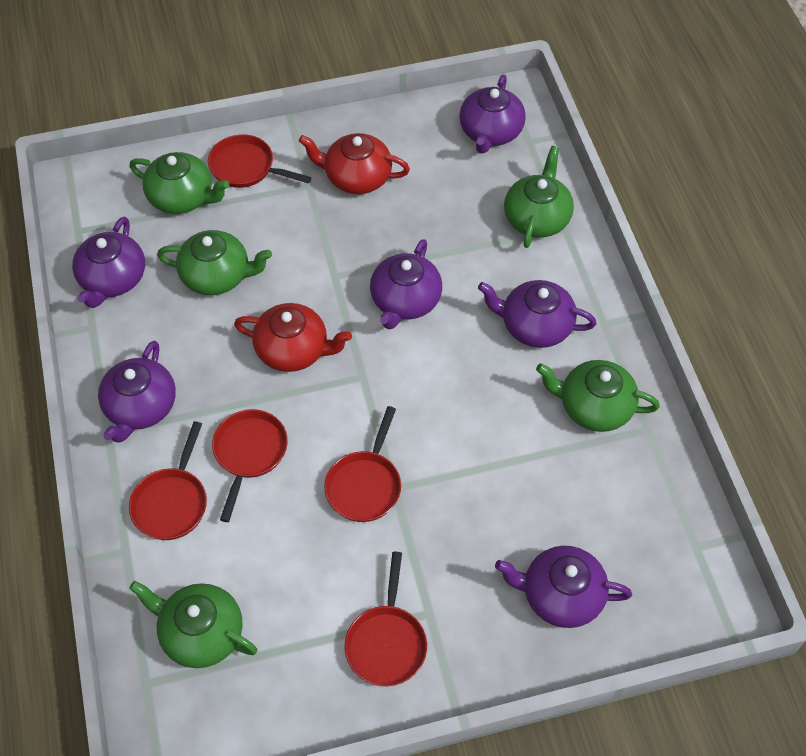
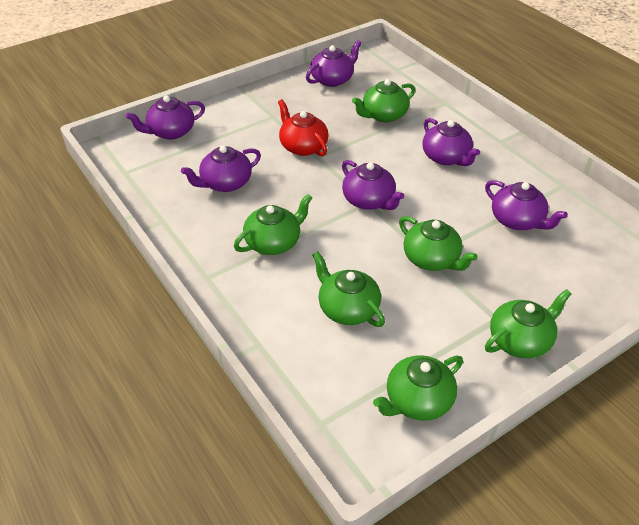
green teapot: [129,152,229,214] [129,581,257,668] [157,230,272,295] [504,146,574,248] [536,360,660,432] = 5 -> [234,194,312,255] [313,251,385,327] [352,79,415,122] [373,355,463,421] [399,216,478,271] [485,289,572,358] = 6
red pan: [129,421,207,540] [208,134,312,188] [212,409,288,522] [324,406,401,522] [345,552,427,686] = 5 -> none = 0
red teapot: [234,303,352,372] [299,133,410,194] = 2 -> [278,99,329,156] = 1

